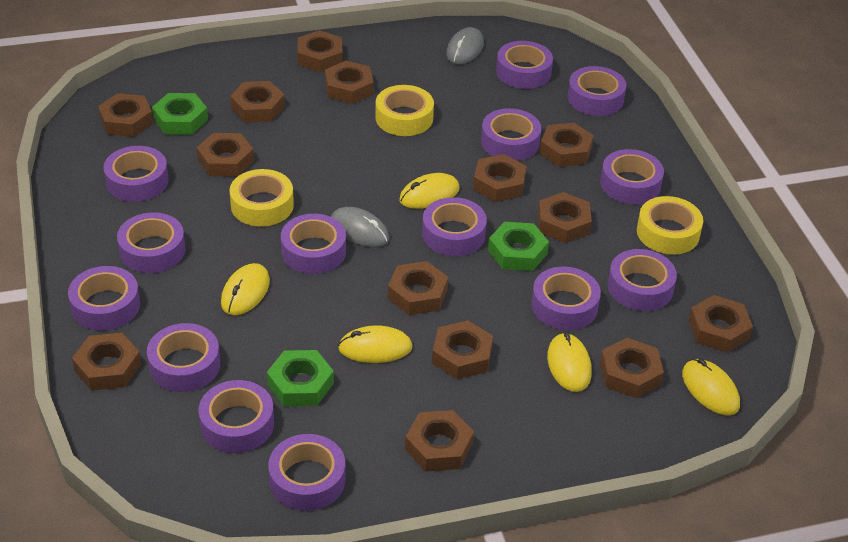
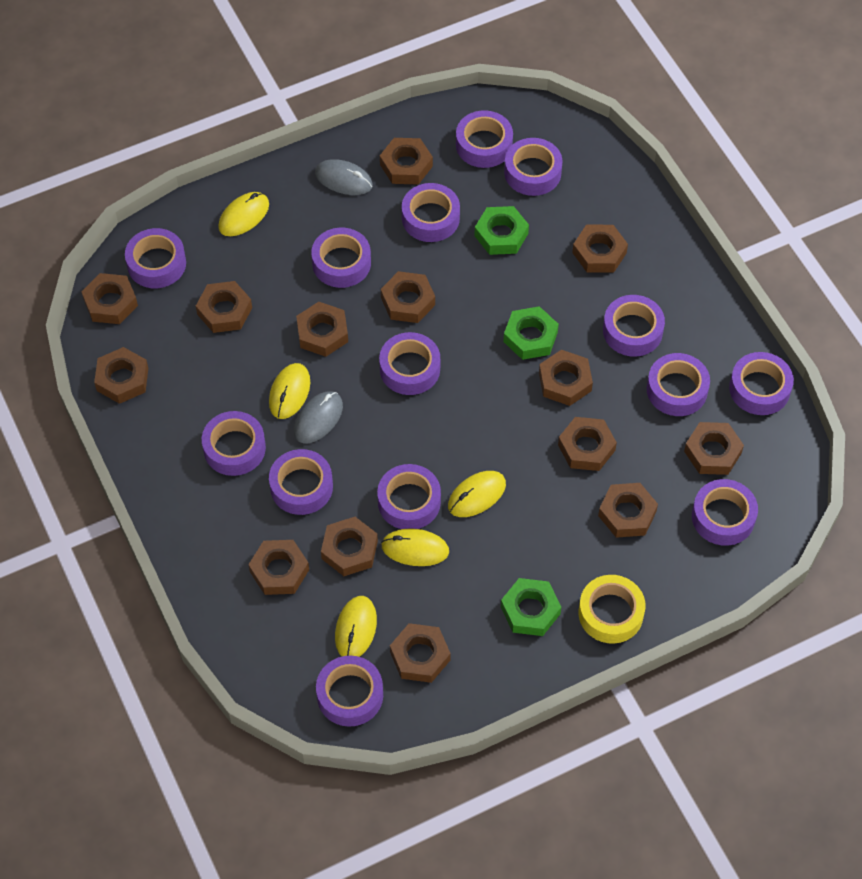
yellow tape: [229,169,294,227] [375,85,434,136] [637,196,703,255] = 3 -> [579,575,645,644] = 1

